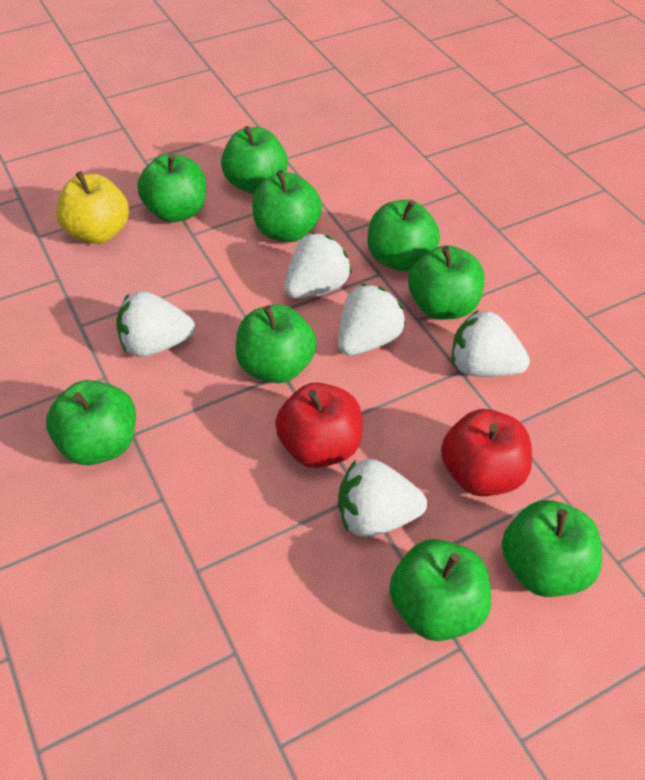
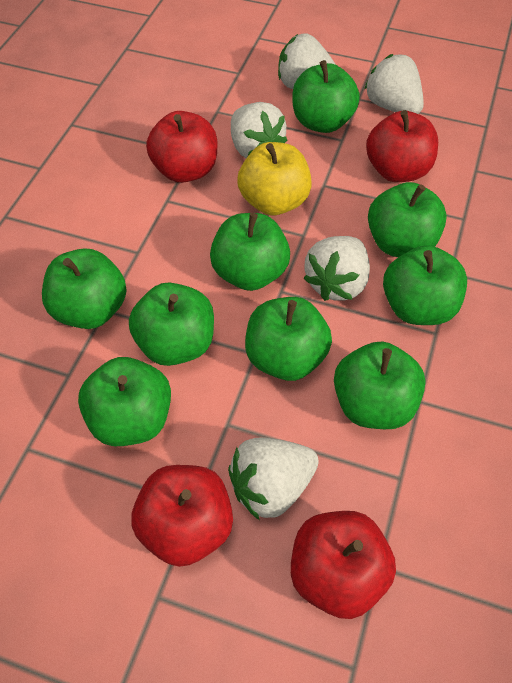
red apple: [275,382,362,468] [441,409,532,496] = 2 -> [132,465,233,567] [146,111,217,183] [291,511,396,619] [366,110,438,182] = 4

